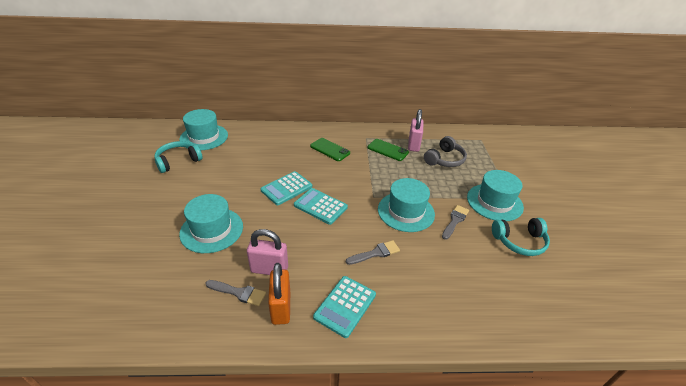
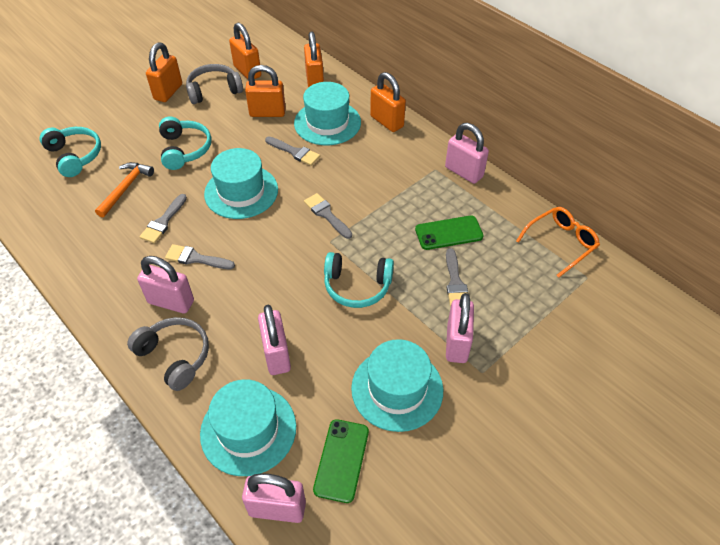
grey brush: [206,280,266,306] [346,240,400,265] [442,205,469,240] = 3 -> [140,194,187,243] [165,244,235,269] [265,136,320,166] [304,193,352,239] [446,248,468,307] = 5
grey headphones: [424,136,467,167] = 1 -> [127,317,209,391] [186,64,243,104] = 2
orange glasses: none = 0 -> [516,207,600,277] = 1
orange hammer: none = 0 -> [95,162,154,218] = 1
orange padlock: [268,263,290,325] = 1 -> [146,42,182,102] [229,22,261,79] [245,65,286,117] [304,32,324,87] [370,72,406,132] = 5
pink padlock: [247,229,288,275] [408,109,423,152] = 2 -> [137,256,194,313] [242,473,306,523] [258,305,291,375] [445,123,489,184] [446,293,474,363] = 5
turquoise calculator: [260,171,312,205] [294,188,348,225] [313,276,376,338] = 3 -> none = 0
turquoise headphones: [154,141,203,173] [492,218,550,256] = 2 -> [40,127,101,177] [159,117,211,170] [324,252,394,308] = 3

